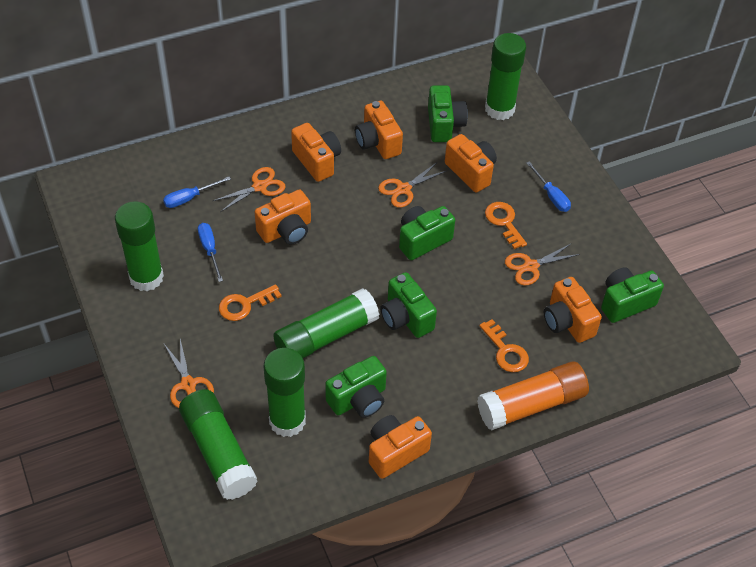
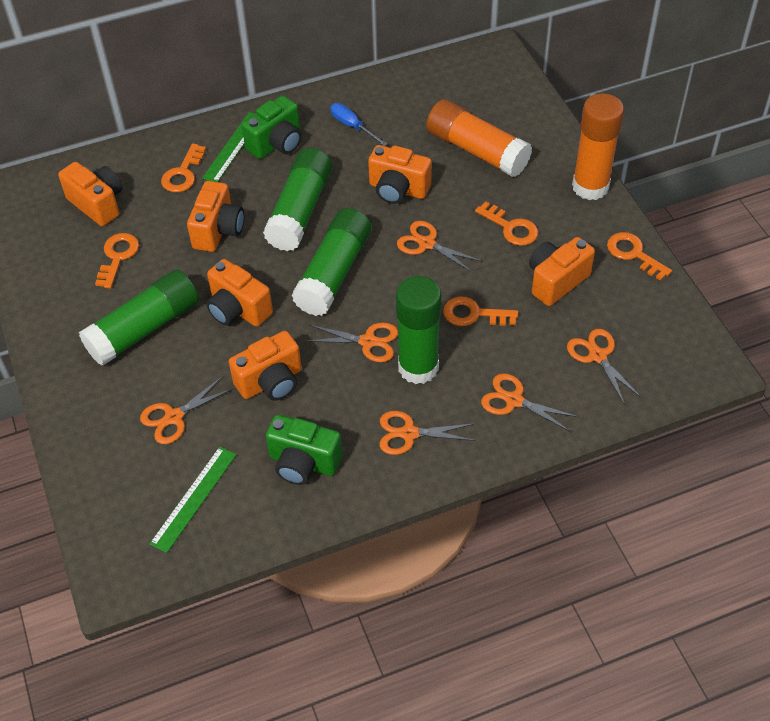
blue screwdriver: [163,177,231,208] [198,223,223,282] [526,161,571,212] = 3 -> [330,103,388,146] = 1
green camera: [325,356,387,418] [380,272,437,338] [399,206,455,260] [428,85,468,142] [601,267,664,323] = 5 -> [242,96,302,159] [266,415,342,485] = 2
green glue stick: [115,201,164,291] [179,389,258,500] [263,348,306,437] [273,288,380,358] [485,33,526,120] = 5 -> [79,270,199,366] [263,148,332,251] [292,208,372,316] [396,276,442,384] = 4
green ruler: none = 0 -> [150,447,237,553] [202,112,255,182] = 2
orange glue stick: [477,361,589,430] = 1 -> [426,99,532,177] [572,93,624,200] = 2
orange key: [219,284,282,321] [479,319,529,372] [485,202,527,249] = 3 -> [95,233,139,289] [161,143,206,193] [443,296,518,326] [475,201,538,246] [607,232,672,281] = 5
orange scissors: [164,339,214,408] [213,167,285,212] [378,162,446,208] [505,243,580,285] = 4 -> [140,377,232,444] [307,322,398,362] [380,411,476,455] [397,221,482,273] [481,373,578,432] [567,329,642,405] = 6

